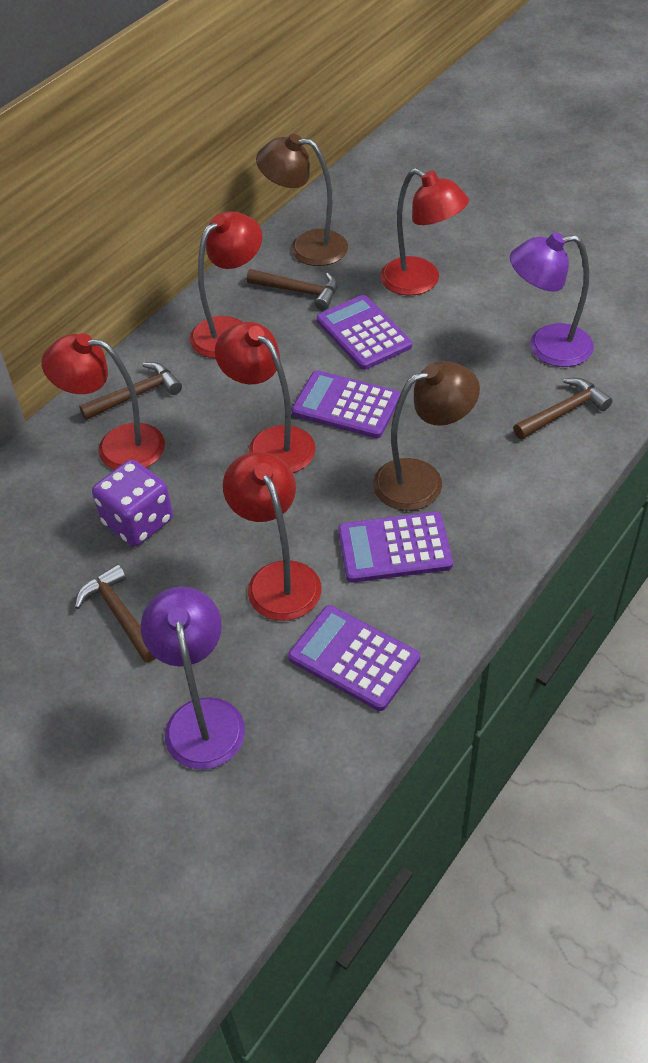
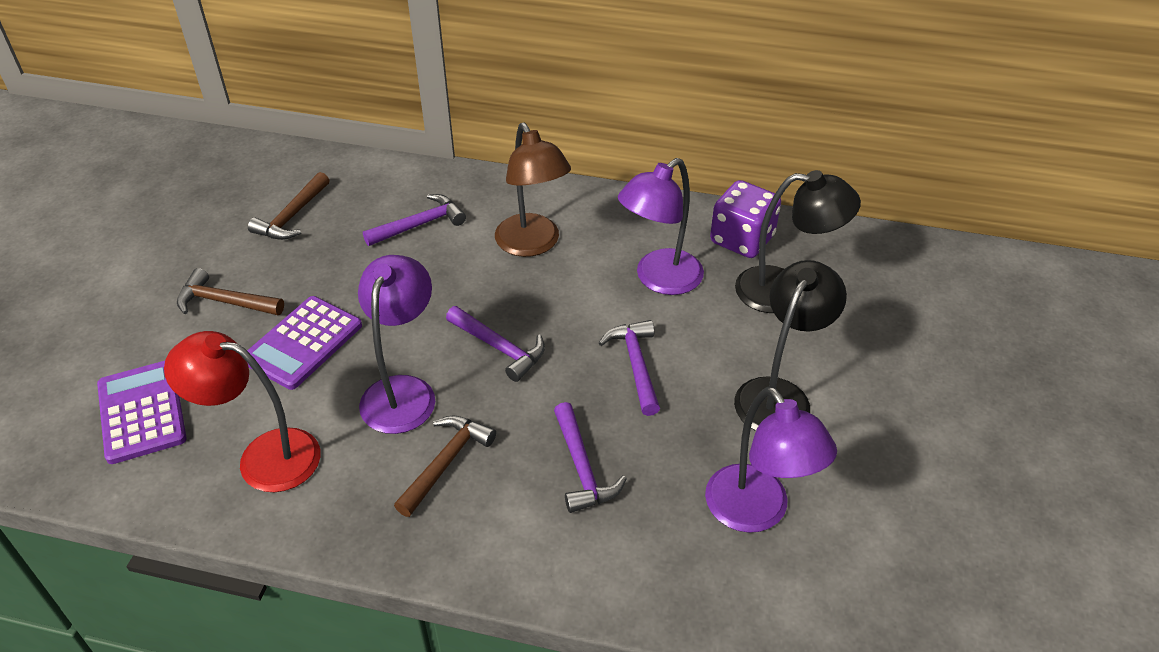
black lamp: none = 0 -> [734,260,847,431] [735,170,861,313] = 2
brown hammer: [75,564,156,662] [79,362,182,420] [247,269,337,310] [513,378,613,439] = 4 -> [177,268,284,315] [248,172,330,240] [394,416,496,517] = 3
brown lamp: [256,134,348,266] [373,361,480,511] = 2 -> [495,123,571,257] = 1
purple calculator: [288,605,420,711] [292,370,401,438] [317,295,412,370] [338,512,453,583] = 4 -> [97,361,186,464] [247,296,362,390] = 2
purple hammer: none = 0 -> [363,194,466,246] [446,306,545,382] [554,402,627,513] [599,320,660,416] = 4
purple lamp: [141,586,245,770] [510,232,594,367] = 2 -> [358,255,435,434] [618,158,704,295] [705,387,837,533] = 3
red lamp: [41,333,165,470] [190,211,263,358] [215,322,316,473] [223,452,322,621] [380,168,469,295] = 5 -> [164,331,321,492] = 1

